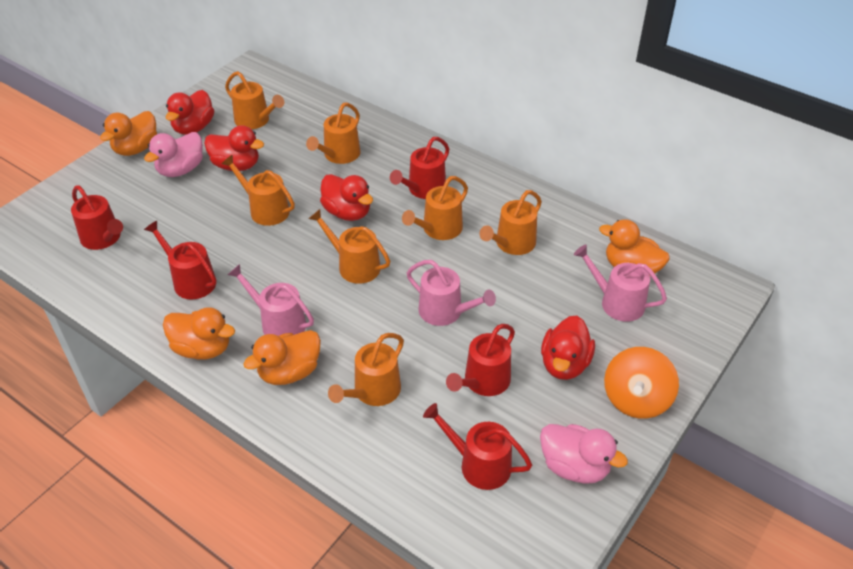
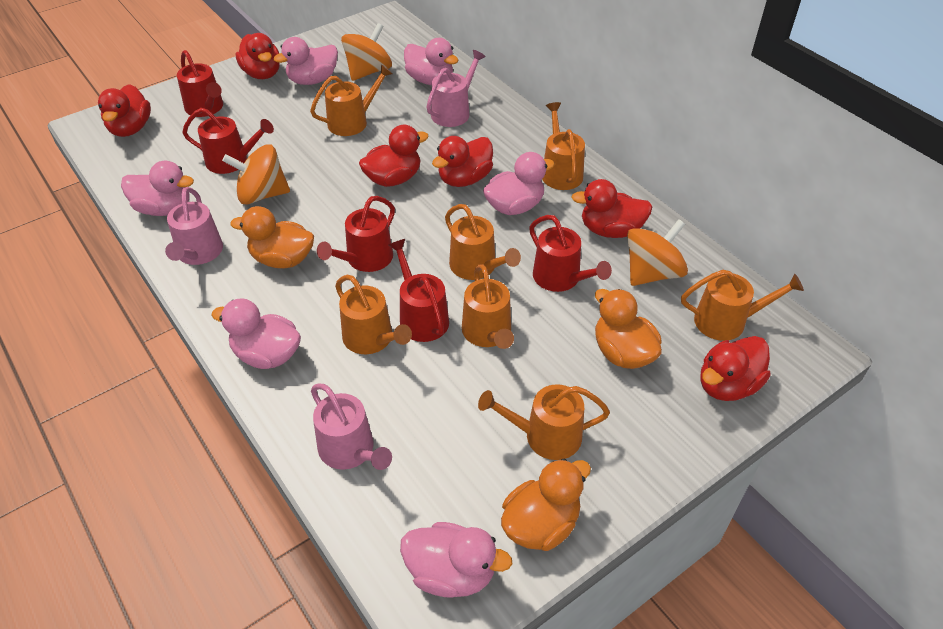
orange duck: [100,111,157,156] [163,307,235,359] [243,330,321,385] [599,219,670,274] = 4 -> [230,206,314,268] [501,459,591,551] [595,289,662,369] = 3
orange spinning top: [604,347,679,419] = 1 -> [222,144,290,205] [341,23,392,81] [627,219,688,286] = 3
pink duck: [144,132,203,177] [540,424,628,484] = 2 -> [121,161,194,216] [212,298,301,369] [273,37,338,85] [400,522,512,598] [404,38,459,85] [483,152,555,215] = 6
red duck: [166,90,214,135] [204,125,264,171] [320,174,373,221] [541,316,595,380] = 4 -> [98,84,151,137] [236,33,280,79] [359,125,429,187] [432,136,493,187] [571,179,652,238] [700,336,770,401] = 6

